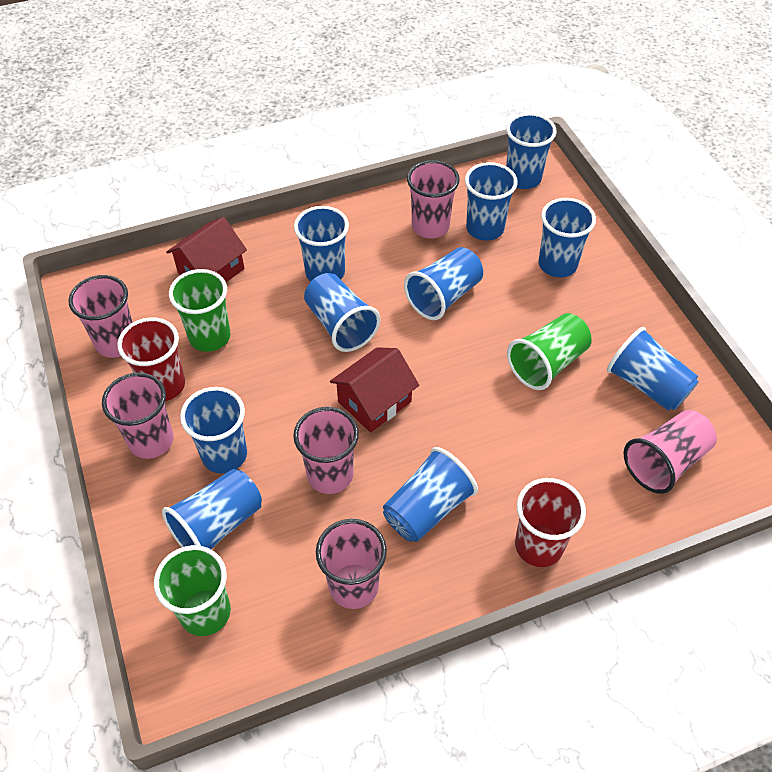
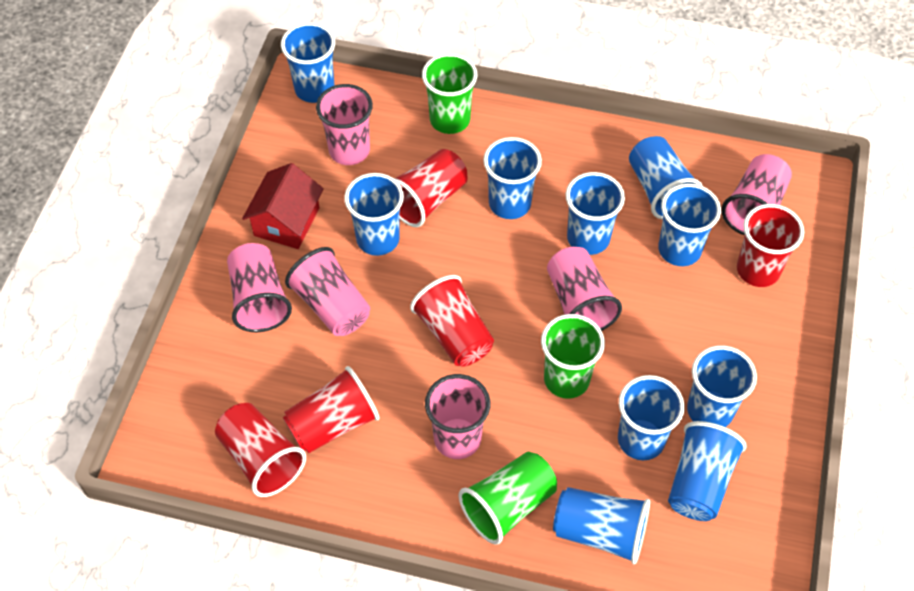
red cup: [117,317,185,401] [515,478,586,567] = 2 -> [215,403,306,497] [282,366,380,454] [394,149,468,227] [410,275,494,367] [737,204,804,287] = 5
red house: [166,217,247,282] [330,347,419,433] = 2 -> [242,163,324,249] = 1

